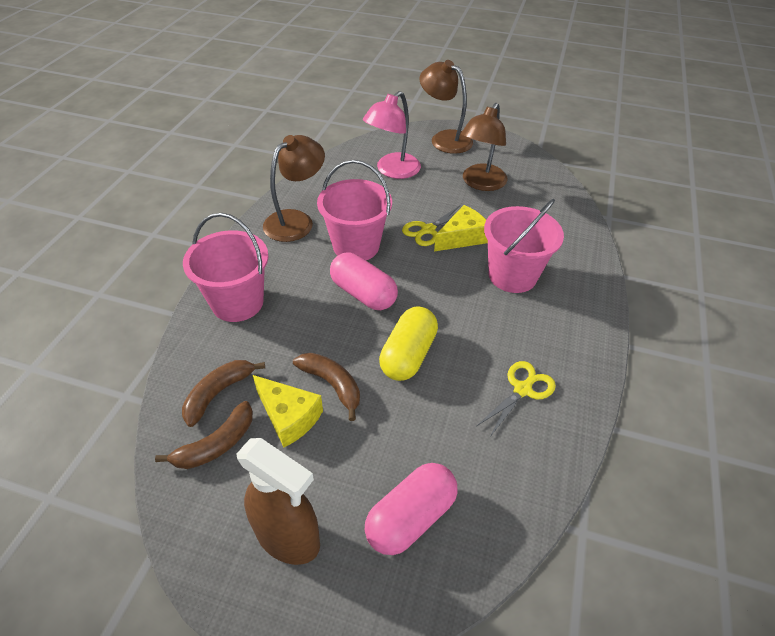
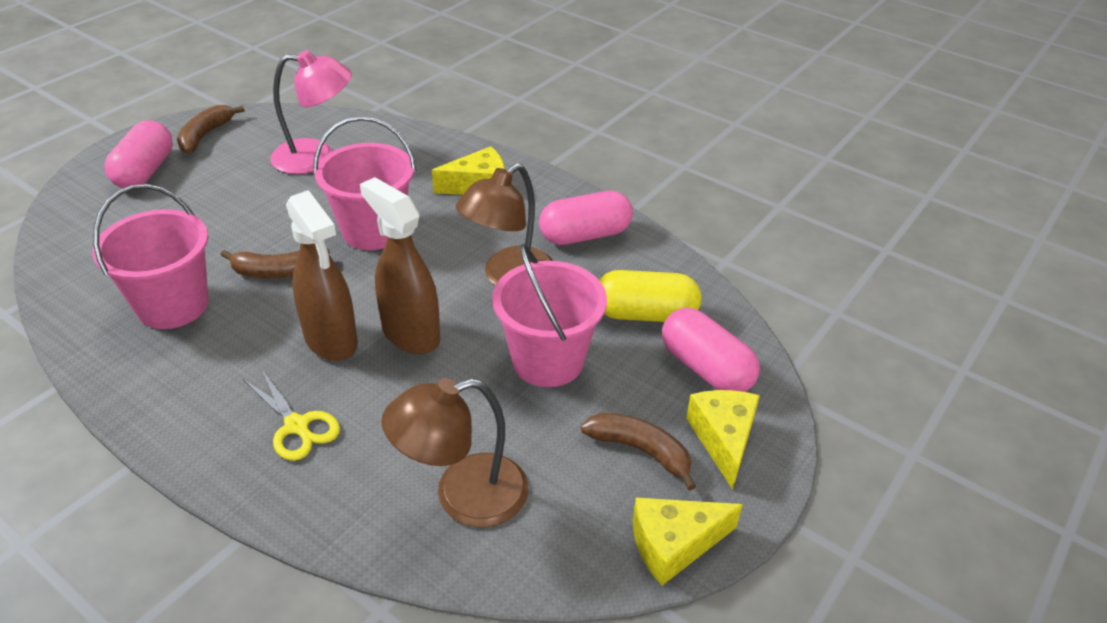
brown lamp: [263,135,325,242] [420,60,473,154] [461,103,508,191] = 3 -> [381,378,529,528] [456,163,553,286] = 2
brown spray bottle: [237,438,320,565] = 1 -> [286,190,358,361] [360,177,440,354] = 2
pink capsule: [330,253,398,310] [365,463,458,555] = 2 -> [104,120,173,188] [539,191,633,245] [662,308,760,392] = 3
yellow cheese: [253,375,323,448] [434,205,488,251] = 2 -> [432,146,505,195] [633,497,743,586] [686,390,760,490] = 3
yellow scissors: [402,206,460,246] [477,361,556,437] = 2 -> [243,369,340,461] = 1

